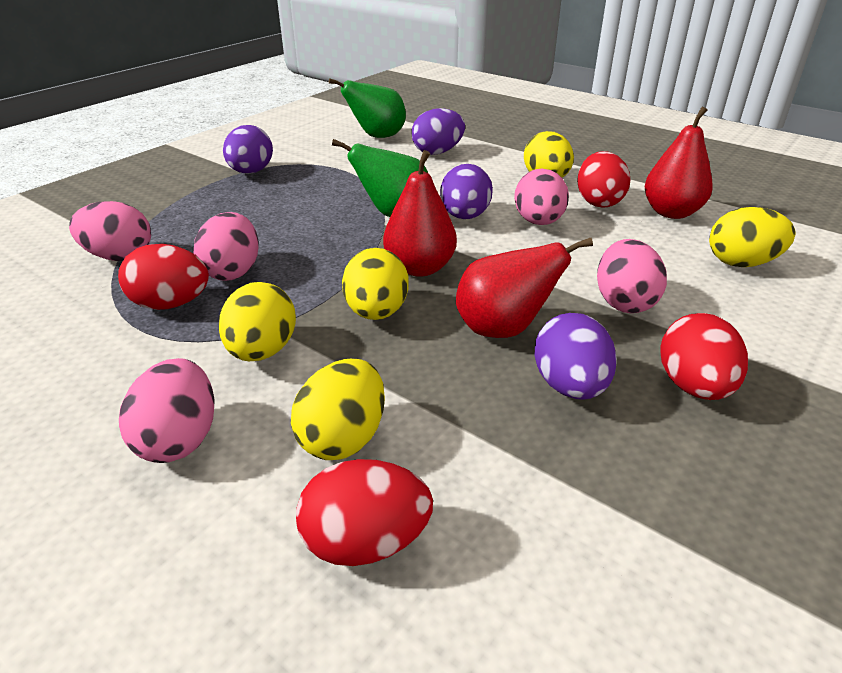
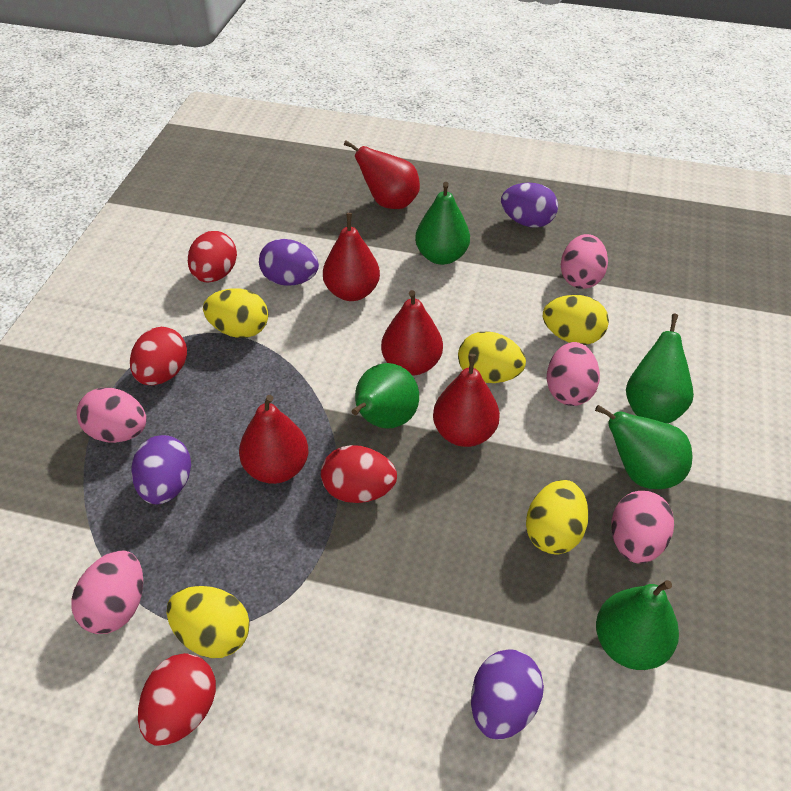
green pear: [329,78,406,138] [332,139,428,217] = 2 -> [352,363,419,429] [415,182,470,265] [595,405,693,489] [596,580,679,670] [626,314,694,423] = 5
red pear: [383,150,457,277] [456,238,593,338] [644,106,713,219] = 3 -> [239,395,308,484] [323,213,380,301] [344,140,420,209] [381,290,443,376] [433,354,500,447] = 5

